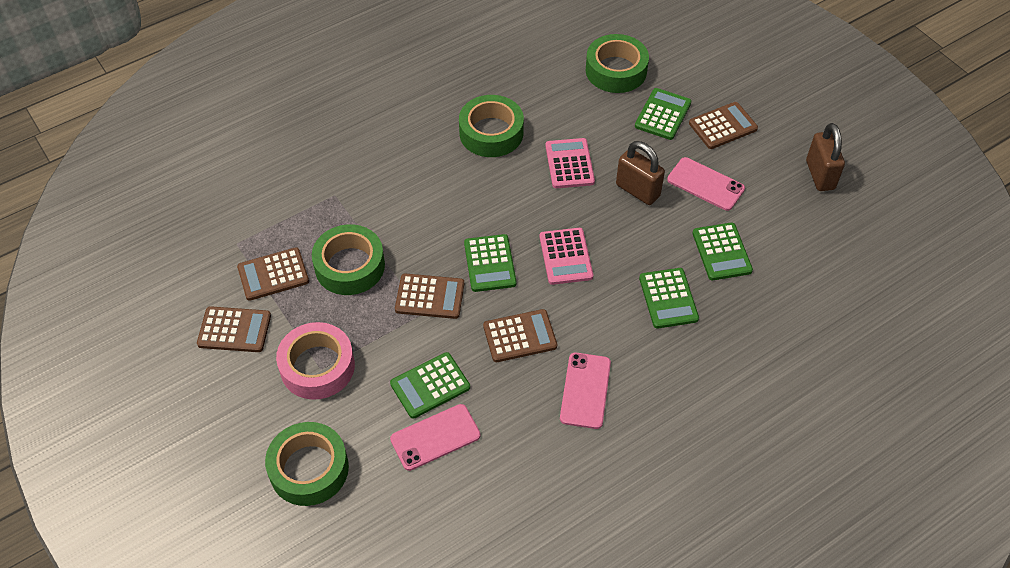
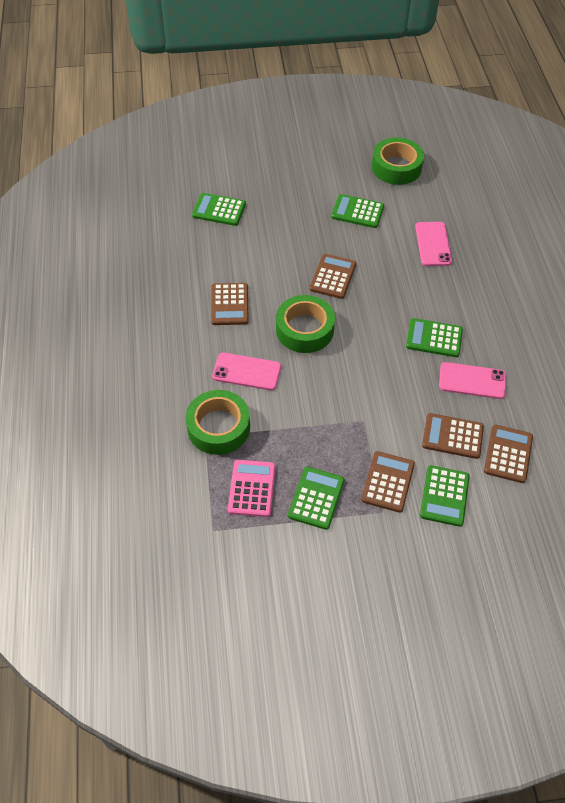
brown padlock: [616,141,665,205] [806,123,845,191] = 2 -> none = 0
green tape: [265,422,349,506] [312,224,385,295] [459,95,524,157] [586,34,649,93] = 4 -> [185,390,250,455] [276,295,335,353] [372,137,424,185] = 3
pink calculator: [539,228,593,285] [545,138,595,188] = 2 -> [228,460,276,517] = 1
pink tape: [276,322,355,400] = 1 -> none = 0

